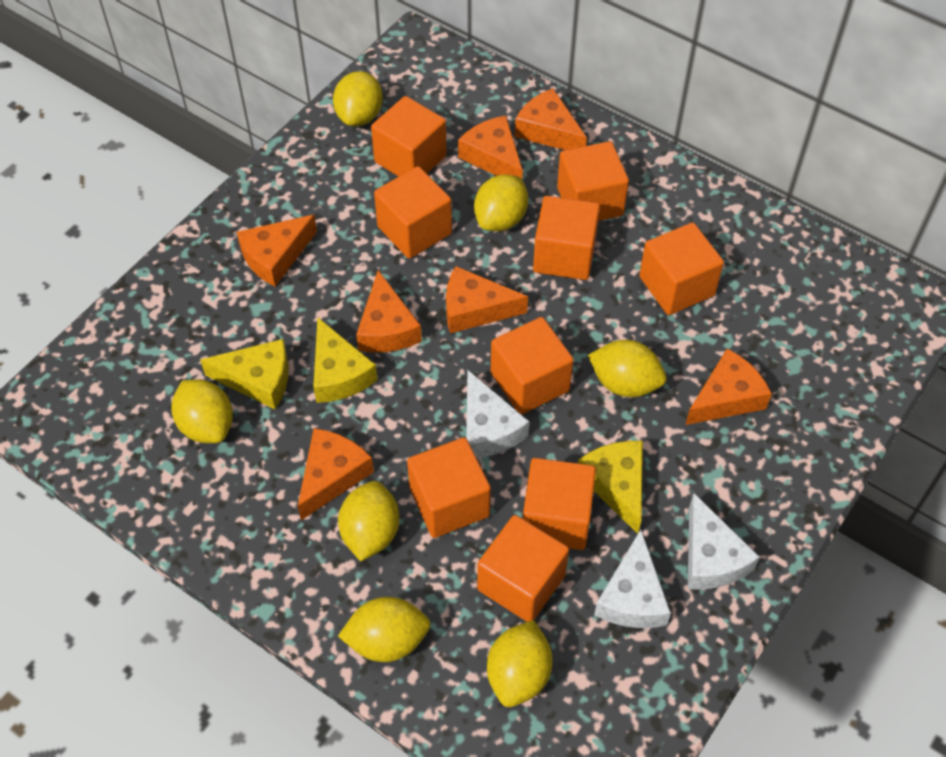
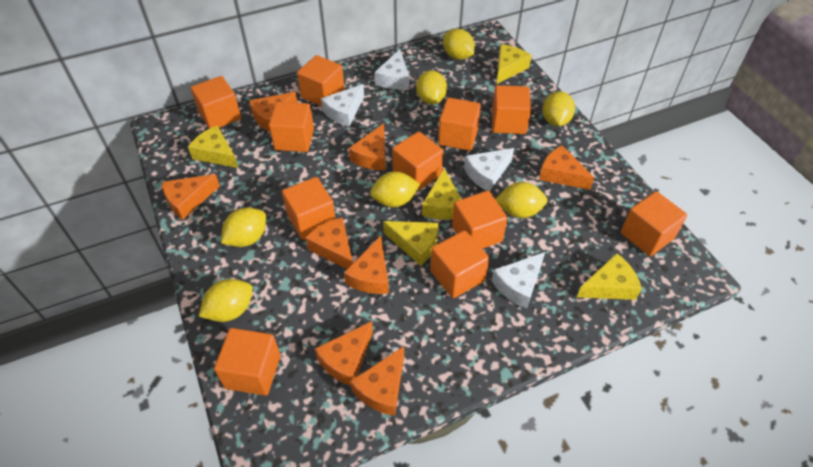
orange cheese: [237,215,317,286] [298,428,374,520] [356,270,422,352] [446,266,528,333] [458,115,523,178] [515,88,587,150] [685,348,772,425] = 7 -> [162,174,220,220] [249,92,298,132] [305,217,353,269] [315,321,373,386] [344,236,389,294] [349,123,386,170] [350,346,404,416] [539,145,594,190] = 8
orange cube: [371,96,447,177] [374,166,452,259] [407,437,491,538] [477,515,569,622] [491,317,574,415] [523,458,596,550] [533,196,600,280] [557,141,629,221] [639,223,724,315] = 9 -> [191,76,241,129] [214,328,281,396] [269,102,314,152] [282,177,336,240] [297,55,345,106] [392,131,444,192] [430,230,489,298] [438,98,481,151] [452,190,507,249] [492,85,531,134] [621,191,687,256] = 11
white cheese: [466,370,529,458] [594,530,671,628] [688,493,760,590] = 3 -> [321,84,364,127] [375,49,409,89] [464,148,514,191] [492,252,545,308] = 4
yellow cheese: [200,339,289,409] [313,318,378,403] [578,441,643,534] = 3 -> [188,126,238,168] [383,221,439,266] [422,168,461,220] [497,44,532,84] [577,253,642,300] = 5

